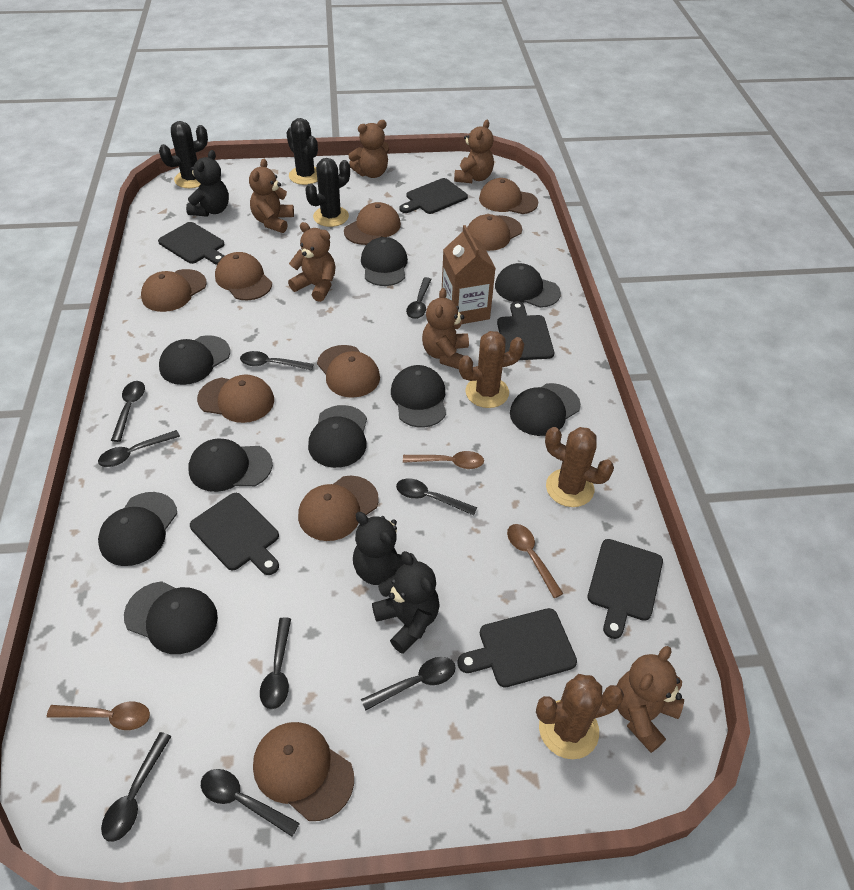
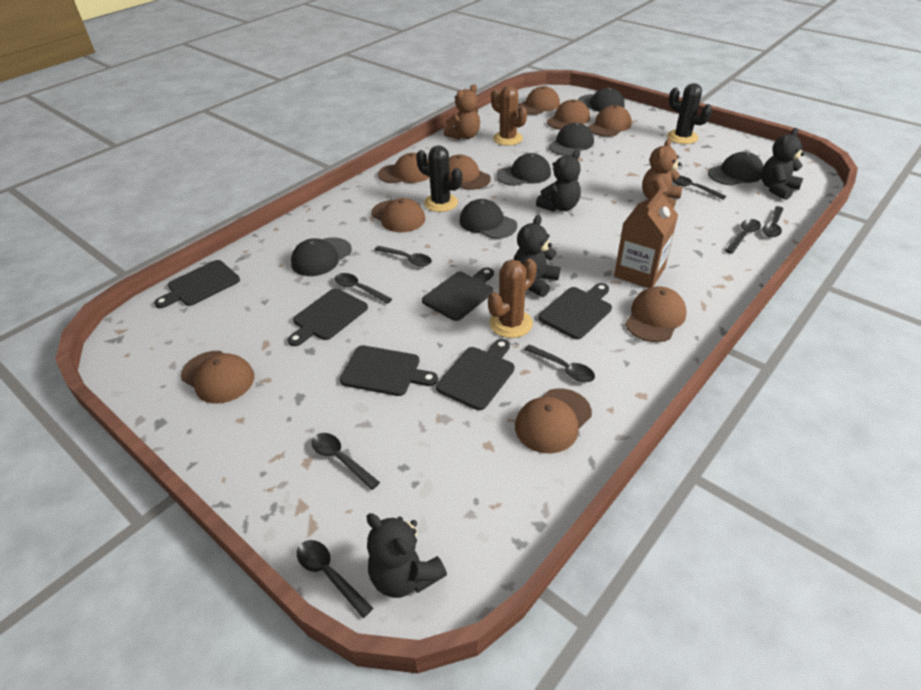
black cactus: [159,121,208,188] [286,118,318,185] [305,158,350,227] = 3 -> [416,145,462,212] [667,83,712,144] = 2
black cap: [98,492,177,566] [124,581,218,654] [159,335,230,385] [188,438,273,492] [308,405,367,468] [361,237,408,286] [391,365,446,428] [495,263,561,308] [510,383,581,436] = 9 -> [291,238,352,276] [459,199,517,239] [497,153,551,186] [549,123,594,156] [578,88,625,112] [708,152,763,186] = 6
black spoon: [98,430,180,467] [101,732,172,842] [111,381,145,442] [201,769,300,837] [240,351,314,370] [260,618,291,709] [361,657,456,711] [396,478,477,516] [406,277,432,319] = 9 -> [297,540,373,618] [312,433,380,490] [334,273,392,304] [374,246,432,267] [524,344,595,382] [672,175,726,200] [725,219,761,254] [762,206,783,238] = 8
black teddy bear: [186,150,229,217] [353,512,417,585] [372,551,440,654] = 3 -> [367,513,447,598] [514,215,560,297] [536,150,581,212] [761,128,805,200] = 4
brown cactus: [459,331,524,408] [536,674,624,759] [545,427,614,507] = 3 -> [488,259,537,338] [491,86,527,146] = 2
brown spoon: [47,701,150,730] [403,451,484,469] [507,524,563,598] = 3 -> none = 0
brown teddy bear: [249,159,294,233] [288,222,336,302] [349,120,389,178] [422,288,469,369] [454,120,494,183] [616,646,684,753] = 6 -> [444,84,480,140] [642,139,682,208] = 2

